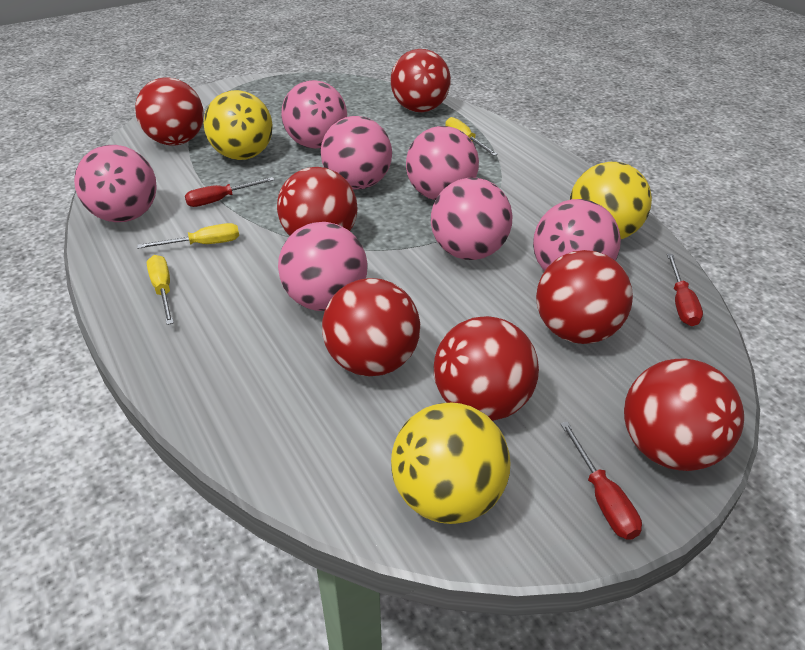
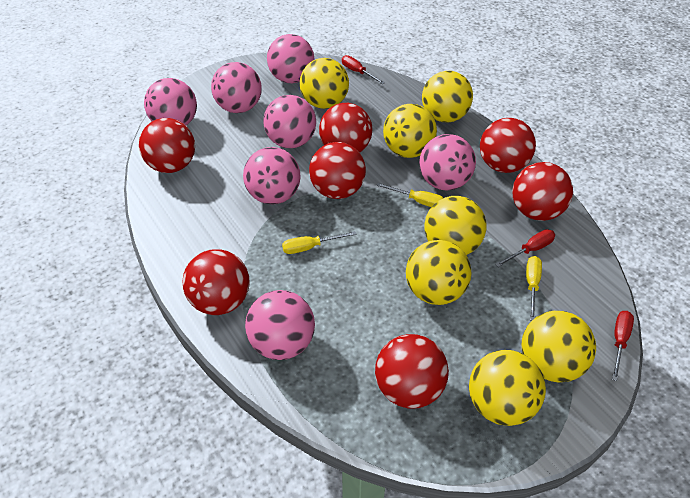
yellow ball: [204,90,273,160] [391,403,511,524] [570,162,652,239] = 3 -> [300,58,349,109] [383,104,437,158] [406,240,471,305] [422,71,473,122] [425,196,486,255] [469,350,546,426] [522,311,596,382] = 7

